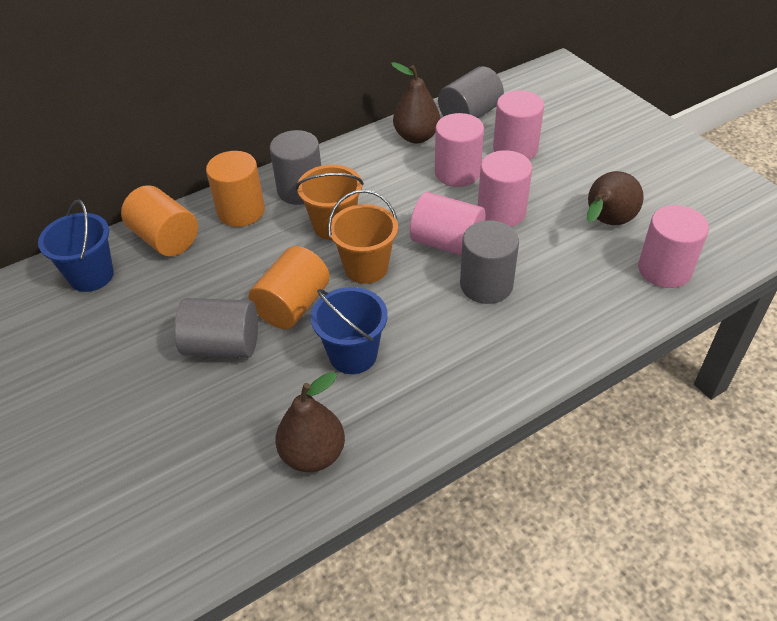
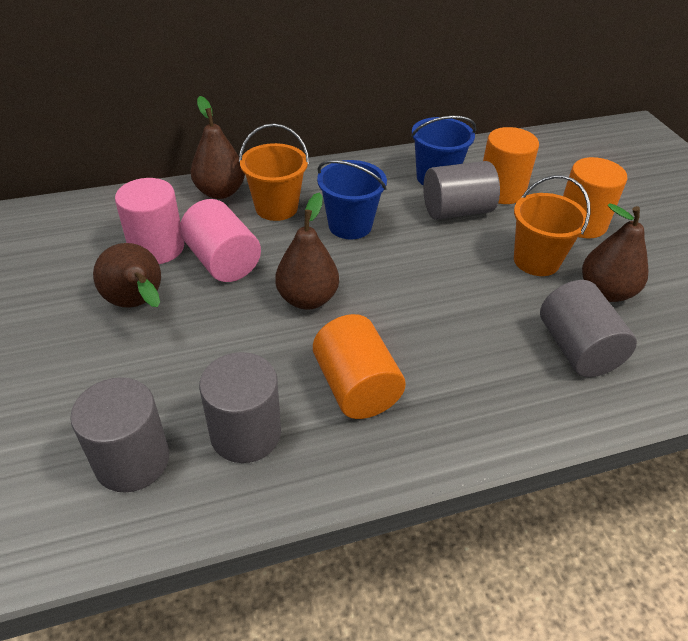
brown pear: [275,372,345,472] [391,62,440,143] [587,171,644,225] = 3 -> [93,243,161,307] [190,96,245,199] [275,193,339,310] [582,203,649,302] = 4
pink cylinder: [410,192,485,256] [435,113,484,187] [478,150,532,227] [493,90,544,160] [638,205,709,288] = 5 -> [115,178,184,264] [180,199,261,282] = 2

